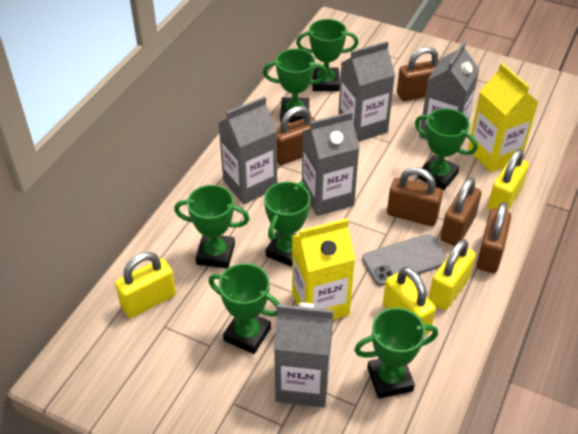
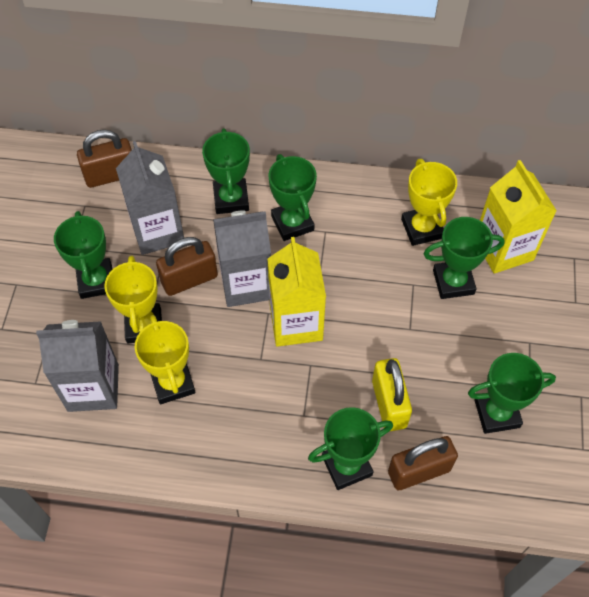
brown padlock: [276,106,315,165] [387,167,443,226] [397,47,440,101] [440,177,482,246] [476,202,511,273] = 5 -> [77,130,132,188] [156,237,218,296] [388,436,458,490] = 3
green trophy: [174,185,250,269] [209,263,280,354] [263,49,328,123] [264,182,311,267] [296,19,358,91] [354,308,438,399] [415,108,478,190] = 7 -> [54,211,112,299] [202,129,250,214] [268,154,317,241] [308,407,393,490] [424,217,505,299] [468,353,556,434] = 6
grey carton: [219,96,277,204] [274,303,334,407] [302,111,360,216] [339,41,395,142] [419,41,479,140] = 5 -> [36,320,119,412] [116,141,184,255] [213,210,271,307] = 3
grey phone: [362,234,447,286] = 1 -> none = 0
yellow padlock: [115,252,176,318] [383,267,436,335] [428,239,476,310] [487,149,529,211] = 4 -> [372,358,412,432] = 1
yellow trophy: none = 0 -> [104,256,162,343] [134,315,196,404] [401,159,457,246] = 3

